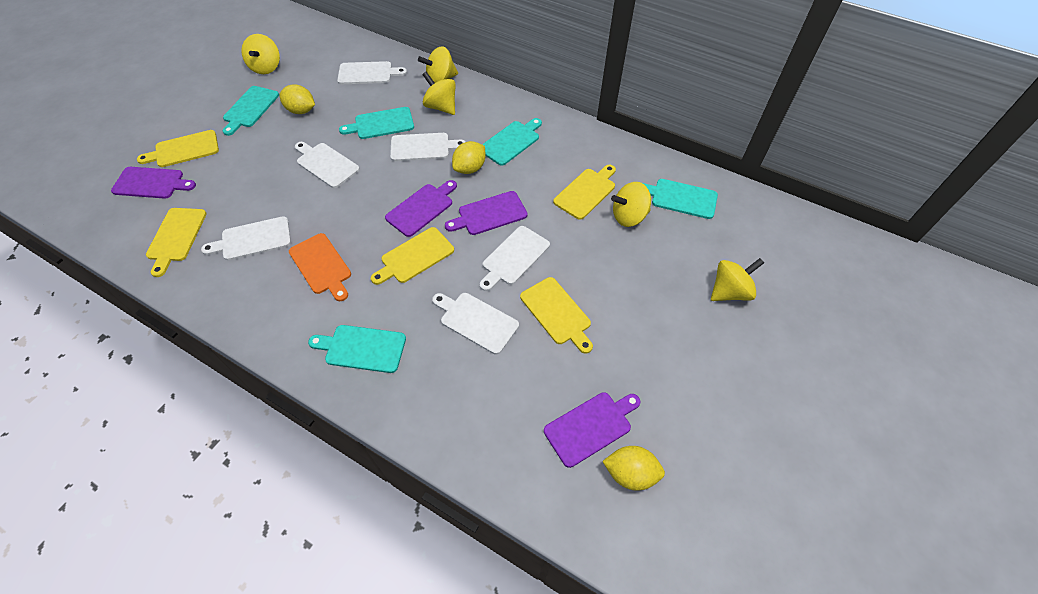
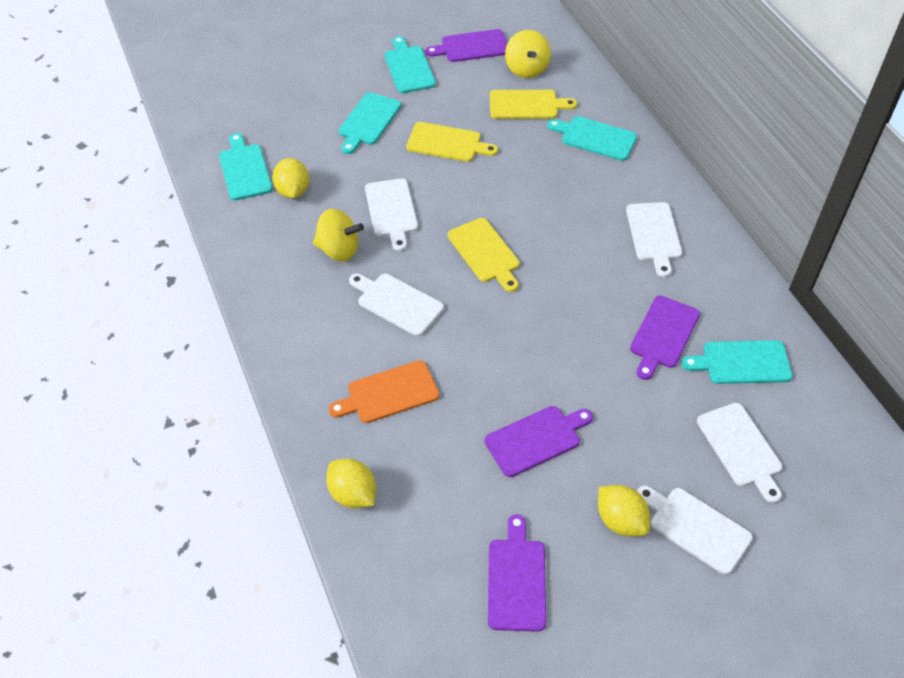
white cutting board: [201,216,291,260] [295,142,360,188] [337,61,407,84] [390,133,466,161] [432,293,519,354] [480,226,550,291] = 6 -> [349,273,444,336] [365,178,418,251] [626,202,682,278] [637,486,753,575] [697,403,782,503] = 5
yellow cutting board: [137,130,219,167] [146,208,207,277] [371,227,454,285] [520,277,593,354] [553,165,616,220] = 5 -> [406,122,498,162] [448,218,520,292] [490,90,577,119] = 3
yellow spinning top: [241,34,280,74] [418,47,458,83] [422,72,456,115] [611,182,651,227] [711,258,764,301] = 5 -> [313,209,364,261] [505,30,551,78] = 2

